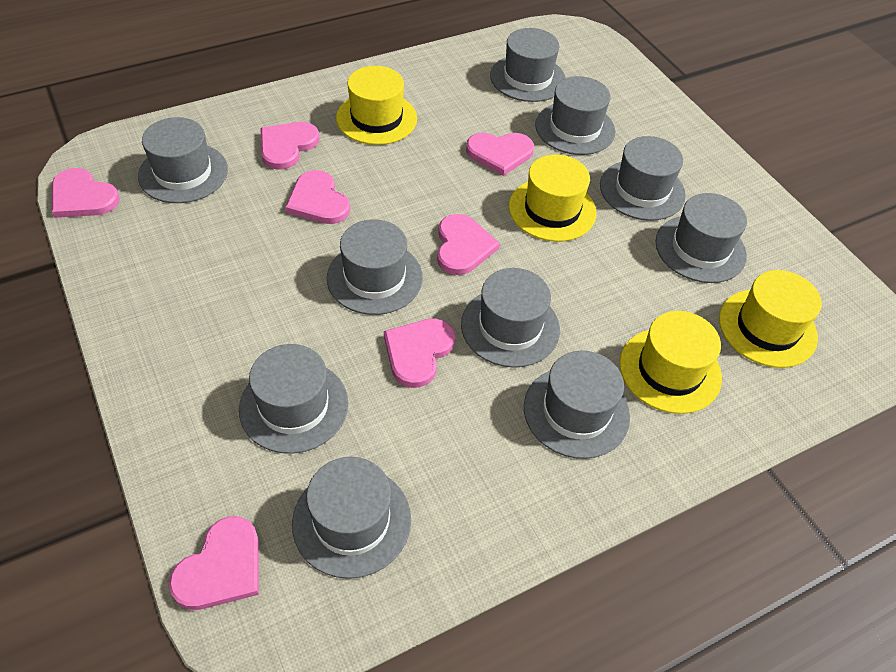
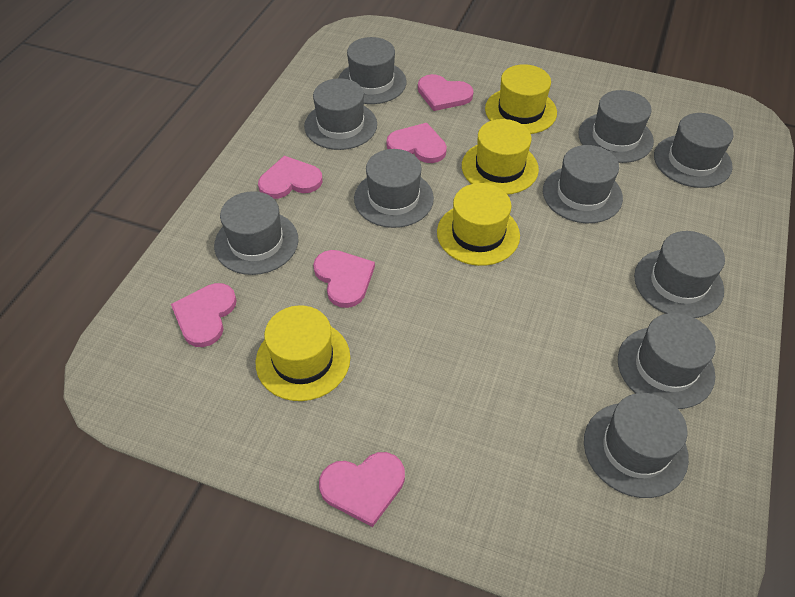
pink heart: [52,168,120,218] [169,516,259,610] [260,122,319,170] [285,170,350,224] [384,318,455,388] [437,214,500,275] [466,133,534,176] = 7 -> [171,283,237,347] [258,156,323,199] [313,250,375,308] [319,452,405,527] [386,123,447,163] [418,74,474,111] = 6

